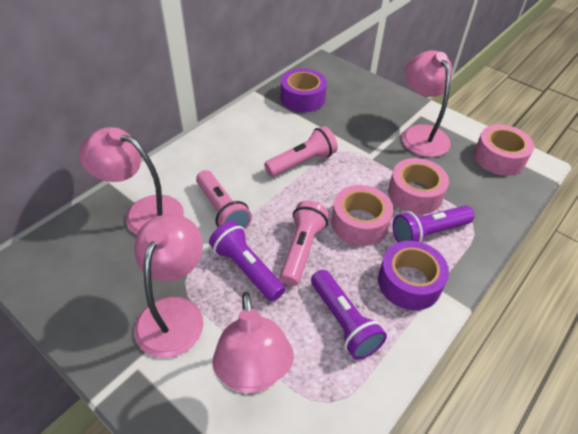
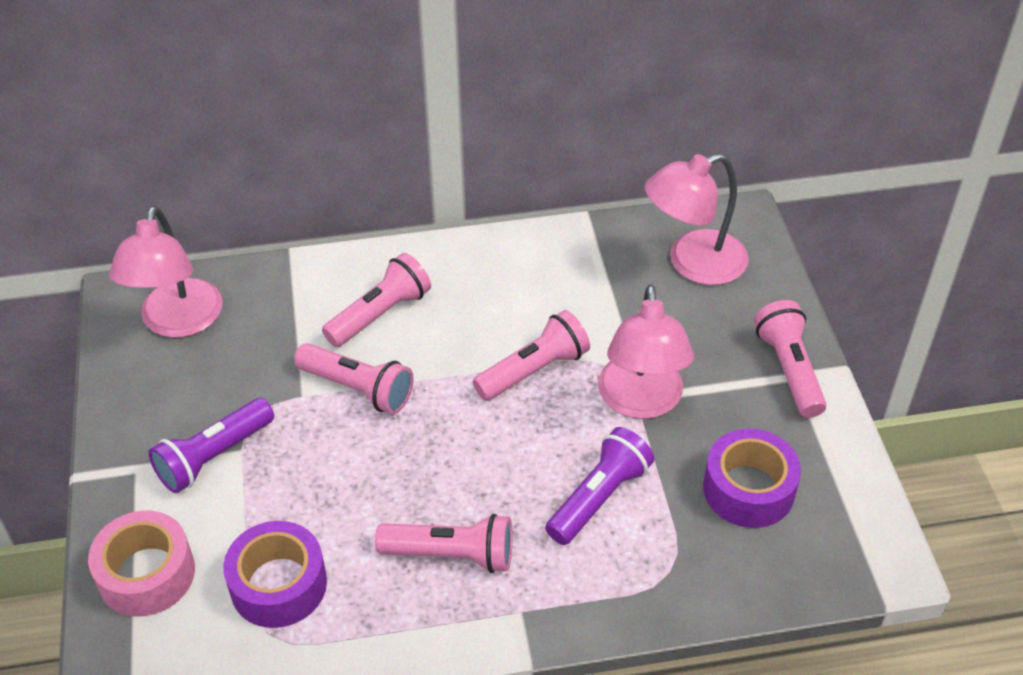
pink flashlight: [196,170,252,229] [264,126,338,177] [280,201,329,286] = 3 -> [294,343,414,414] [322,253,431,347] [375,514,513,573] [473,310,590,401] [754,300,827,418] = 5
pink lamp: [79,127,184,235] [134,214,203,358] [212,292,294,393] [402,50,452,157] = 4 -> [109,206,223,338] [598,284,694,419] [645,154,749,285] = 3
pink tape: [331,185,393,246] [388,158,449,215] [474,125,534,176] = 3 -> [88,511,195,617] = 1
purple flashlight: [209,221,285,302] [311,270,387,360] [392,206,475,242] = 3 -> [148,398,274,493] [545,427,654,545] = 2

